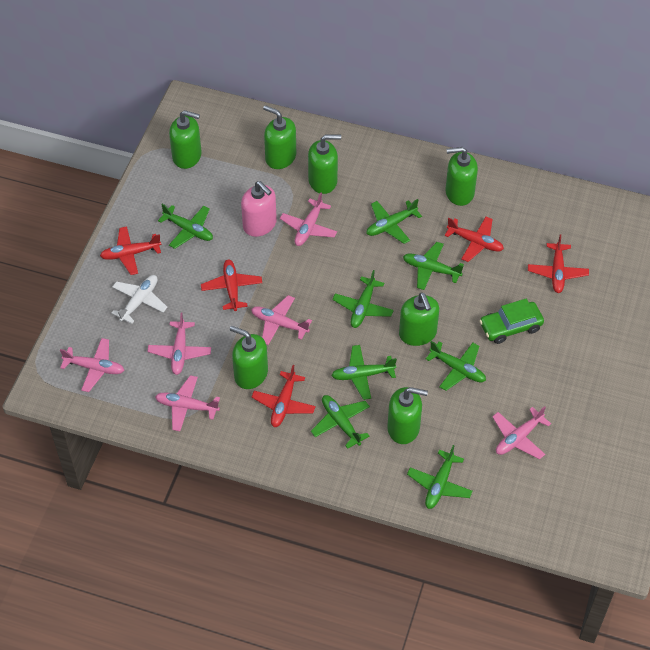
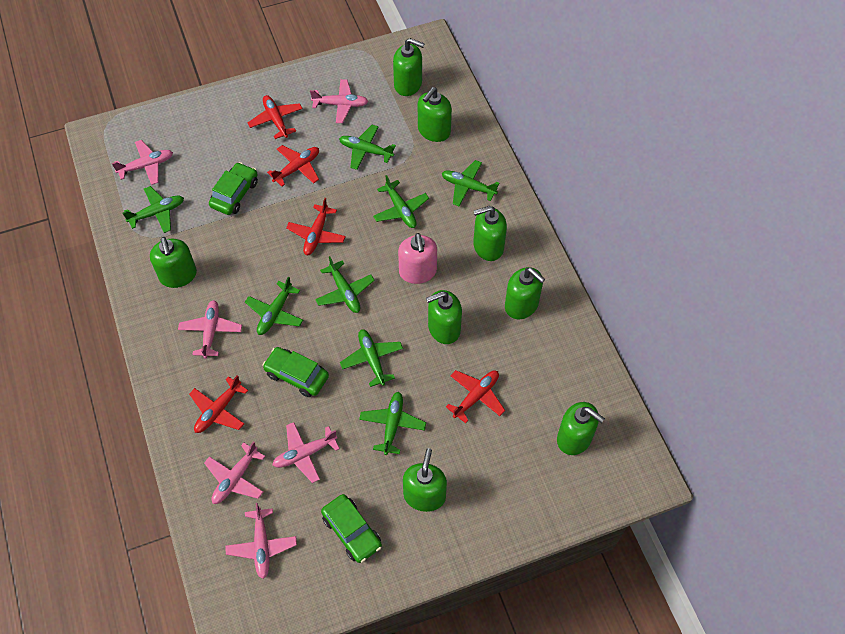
green car: [479,298,544,344] = 1 -> [209,162,258,215] [262,347,329,397] [321,494,382,563] = 3
green soap dispenser: [169,110,201,169] [230,326,268,389] [263,105,296,169] [308,135,341,194] [387,387,428,444] [399,292,439,346] [446,147,478,206] = 7 -> [150,237,197,288] [393,38,425,96] [403,448,447,512] [418,87,452,142] [426,290,462,344] [473,206,507,261] [505,267,545,319] [557,402,605,455] = 8
white plane: [111,275,167,324] = 1 -> none = 0

